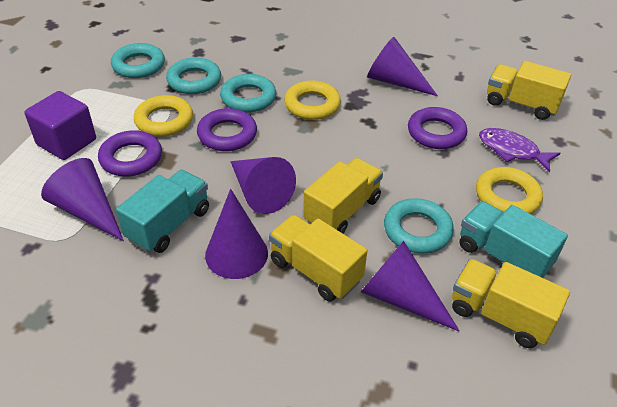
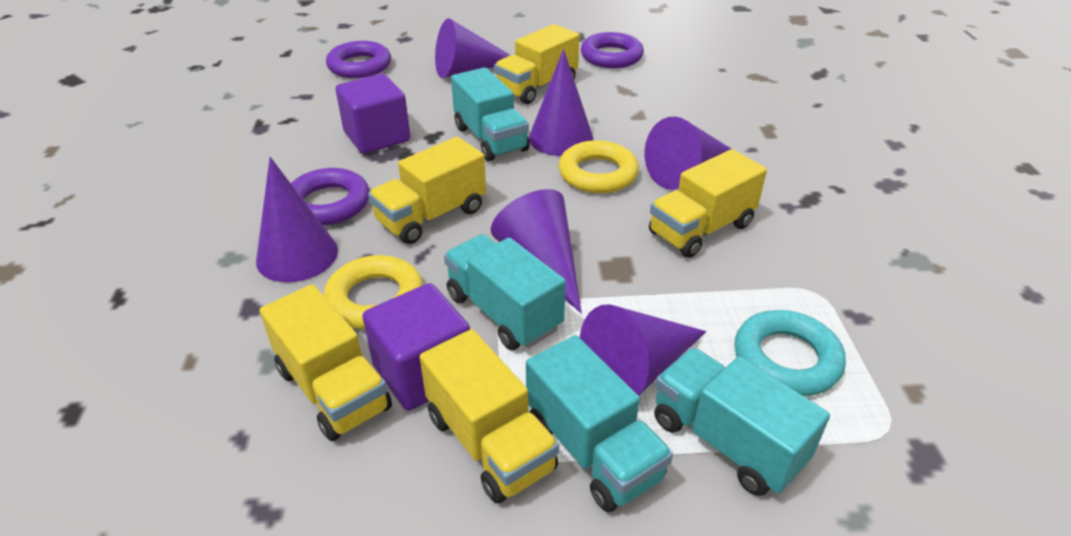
purple cone: [41,158,124,241] [205,189,268,279] [230,157,296,214] [361,241,460,332] [367,37,438,96] = 5 -> [256,157,338,282] [435,18,510,78] [491,189,582,313] [529,49,594,156] [580,304,707,396] [645,117,731,190] = 6
purple cube: [24,91,96,160] = 1 -> [336,74,410,154] [362,283,470,411] = 2
purple fish: [479,128,561,173] = 1 -> none = 0
turquoise ring: [111,43,165,78] [166,57,221,94] [220,74,276,112] [384,198,454,254] = 4 -> [735,310,846,396] = 1
turquoise truck: [116,170,209,253] [459,201,568,278] = 2 -> [444,234,566,350] [451,67,530,161] [526,335,673,512] [654,348,830,496] = 4
yellow ring: [134,95,193,137] [284,81,341,120] [476,167,543,214] = 3 -> [324,255,423,329] [559,140,639,193] = 2
yellow truck: [269,215,367,302] [303,158,383,234] [452,259,570,348] [487,61,571,120] = 4 -> [259,284,392,441] [368,137,486,244] [420,329,559,503] [494,24,580,104] [649,149,767,258] = 5

